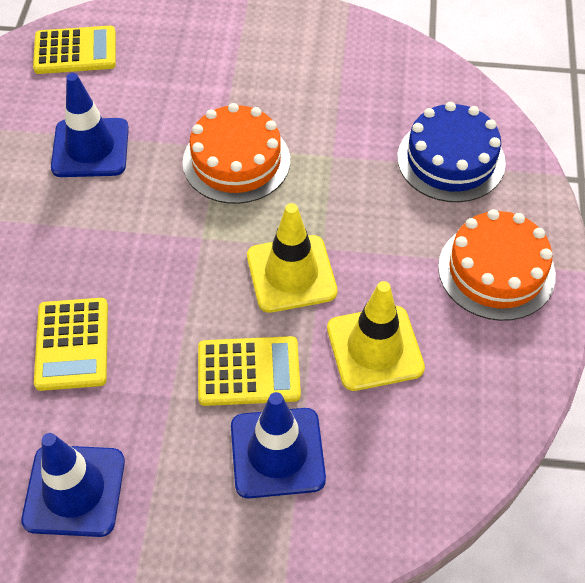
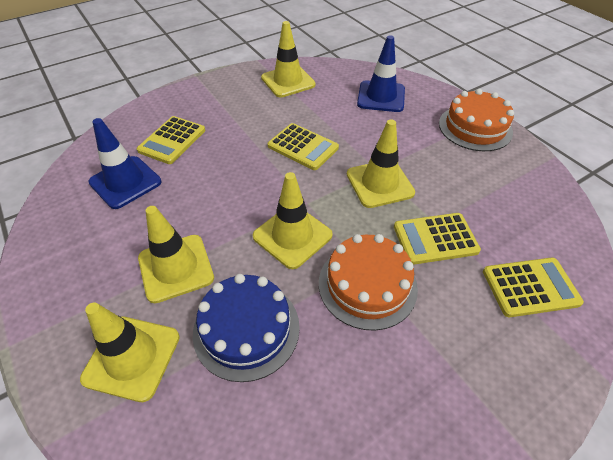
blue traffic cone: [21,433,125,537] [51,73,129,177] [231,392,326,498] = 3 -> [88,118,161,209] [357,35,405,112] = 2
yellow calculator: [33,26,116,74] [34,298,108,391] [198,336,301,406] = 3 -> [137,116,205,164] [268,123,339,170] [394,213,481,265] [483,257,584,317] = 4
yellow traffic cone: [247,203,338,313] [327,281,425,391] = 2 -> [80,303,180,402] [138,206,214,303] [253,172,333,269] [261,21,316,98] [347,119,415,208] = 5

